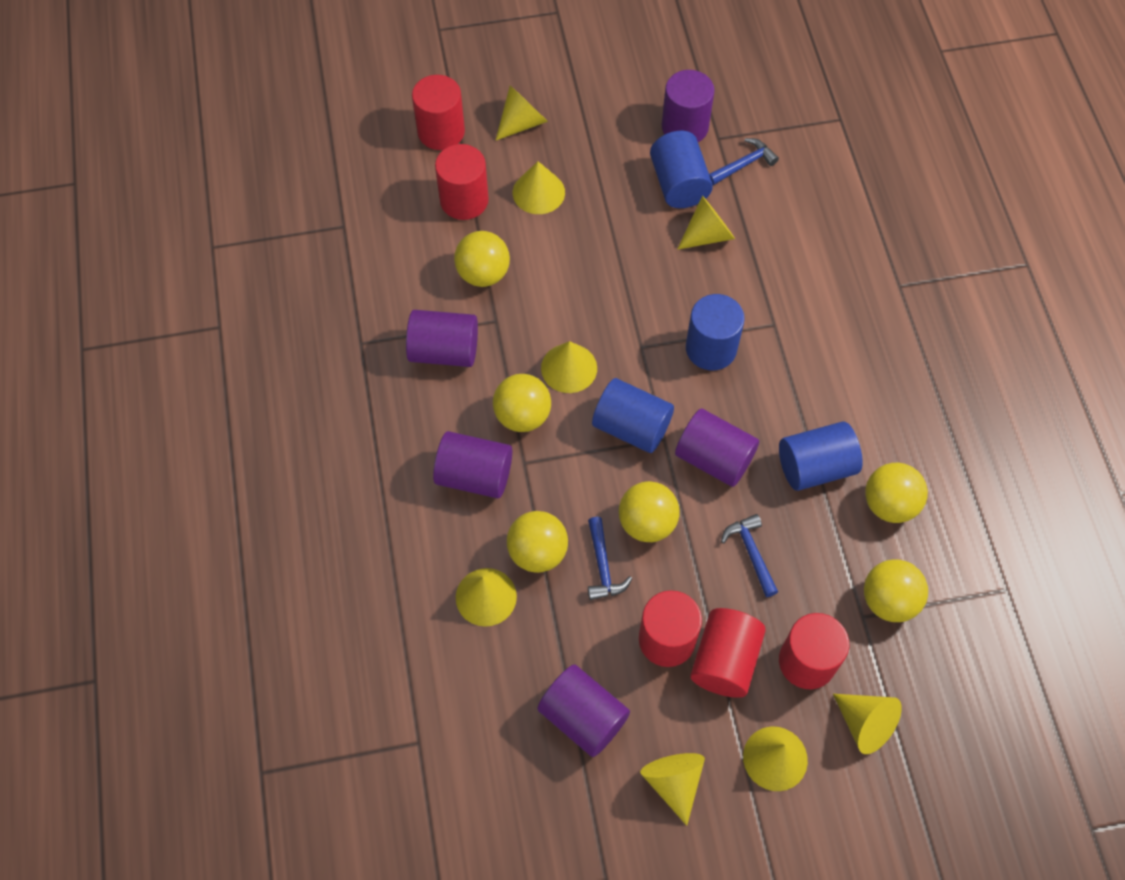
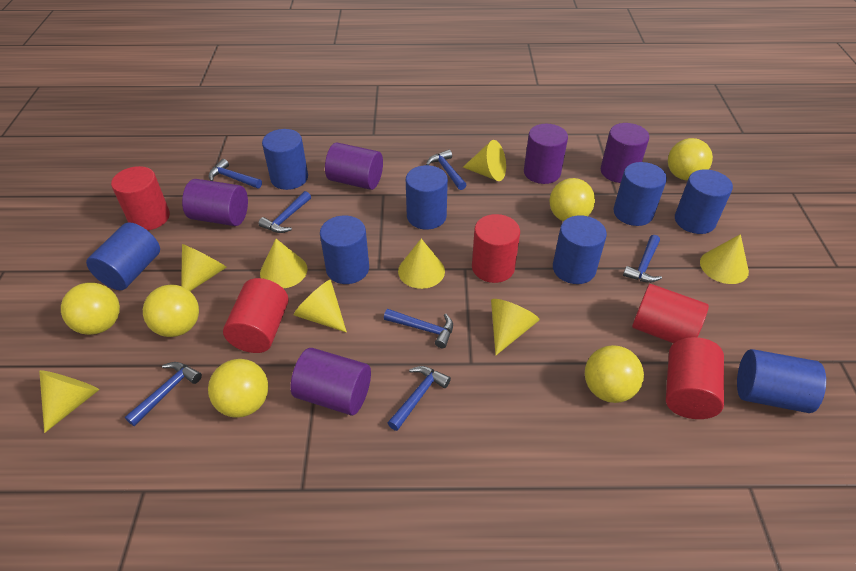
blue cylinder: [592,378,674,453] [650,130,713,208] [686,294,745,370] [779,422,863,491] = 4 -> [86,222,160,290] [262,129,308,190] [320,215,369,284] [406,165,448,230] [553,215,607,284] [613,162,667,226] [675,169,733,234] [737,349,826,413] = 8
blue hammer: [588,517,633,600] [709,138,779,185] [721,514,778,597] = 3 -> [125,362,202,426] [209,159,262,188] [258,191,311,233] [384,309,453,348] [388,366,451,431] [426,150,466,190] [623,235,662,283] = 7

